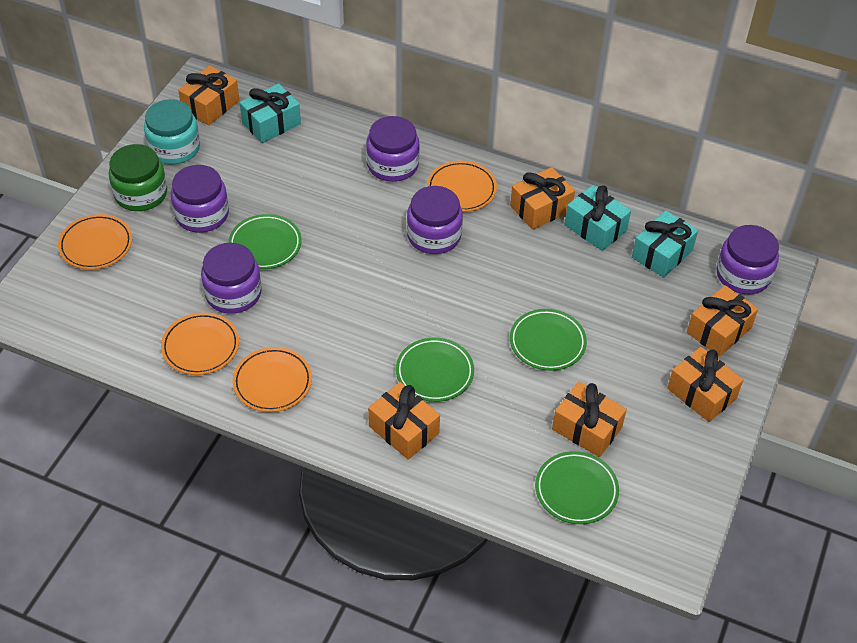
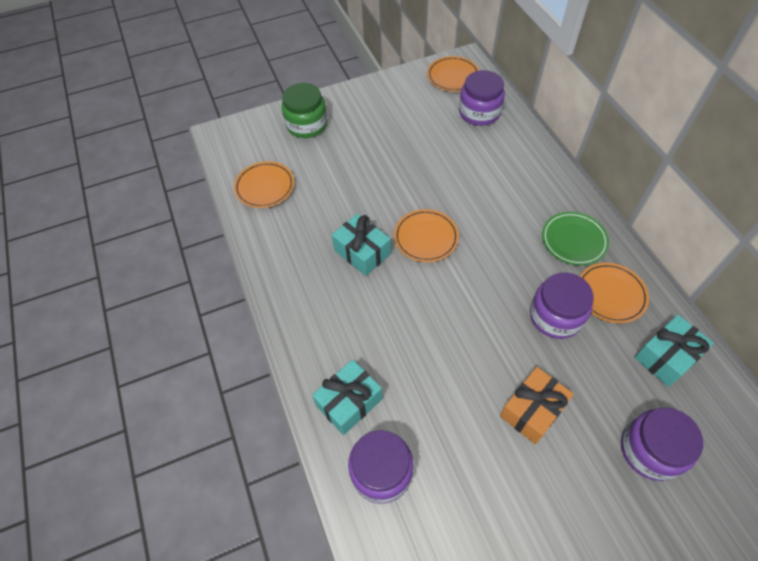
green plate: [228,214,302,269] [396,338,474,402] [510,309,587,371] [535,451,619,524] = 4 -> [542,212,609,266] = 1
orange gift: [178,65,239,126] [368,382,440,460] [510,167,575,230] [552,382,627,457] [667,347,743,422] [687,285,758,357] = 6 -> [500,367,574,444] = 1
purple jar: [171,165,229,233] [201,242,262,314] [366,116,420,182] [407,186,463,254] [716,225,779,294] = 5 -> [348,430,413,504] [459,70,505,126] [530,272,594,339] [621,408,703,481] = 4
turquoise jar: [144,99,200,164] = 1 -> none = 0

